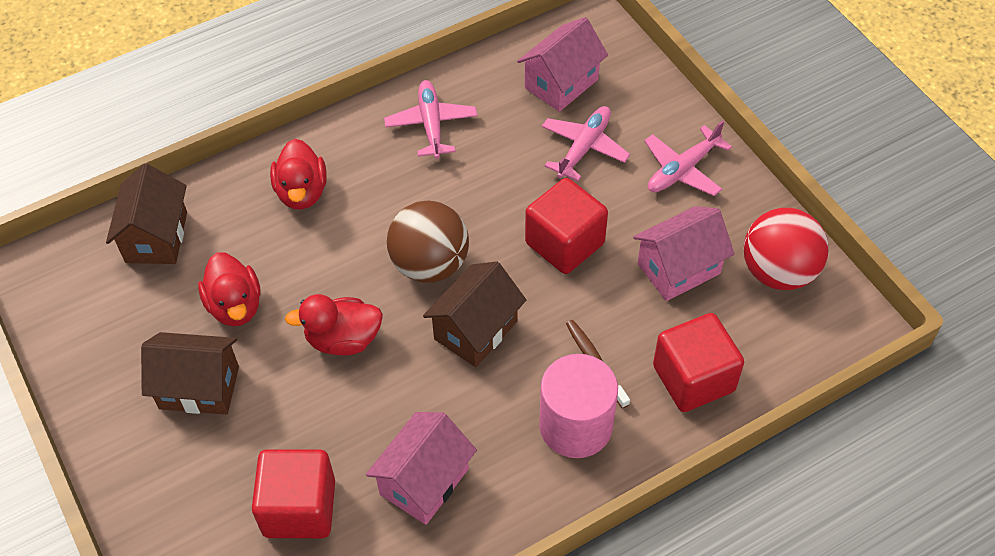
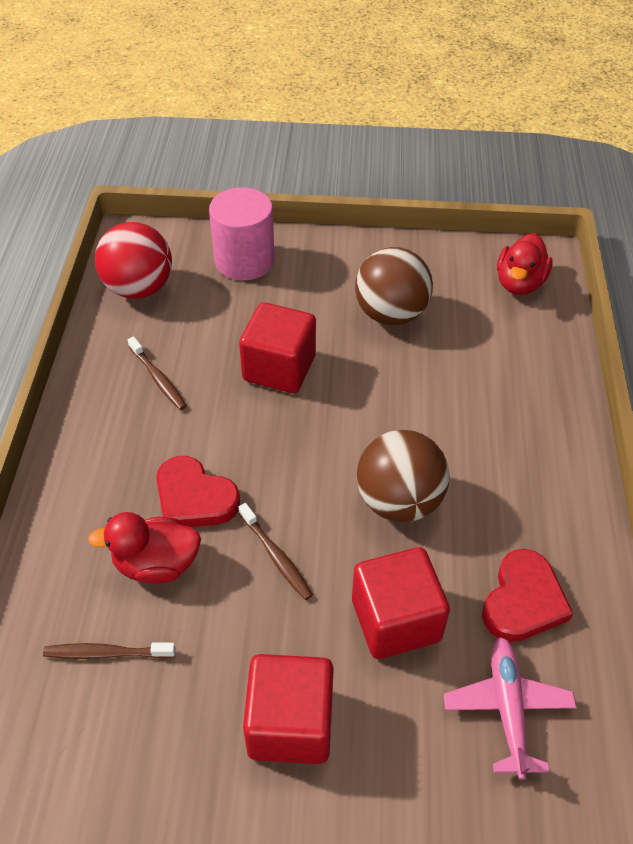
brown ball: [387,201,469,283] = 1 -> [355,247,433,325] [357,430,449,522] = 2
brown house: [106,163,187,264] [141,332,239,415] [423,261,526,367] = 3 -> none = 0
brown toothbrush: [566,320,630,409] = 1 -> [43,643,176,659] [128,336,187,410] [239,503,313,600] = 3
pink house: [366,412,477,525] [517,17,608,112] [633,206,734,301] = 3 -> none = 0
pink plane: [384,80,477,159] [542,106,630,181] [644,120,732,196] = 3 -> [444,637,577,780] = 1
red duck: [198,252,261,327] [270,139,327,210] [285,294,383,356] = 3 -> [88,512,201,584] [497,233,553,295] = 2
red heart: none = 0 -> [156,456,240,527] [482,549,573,642] = 2

